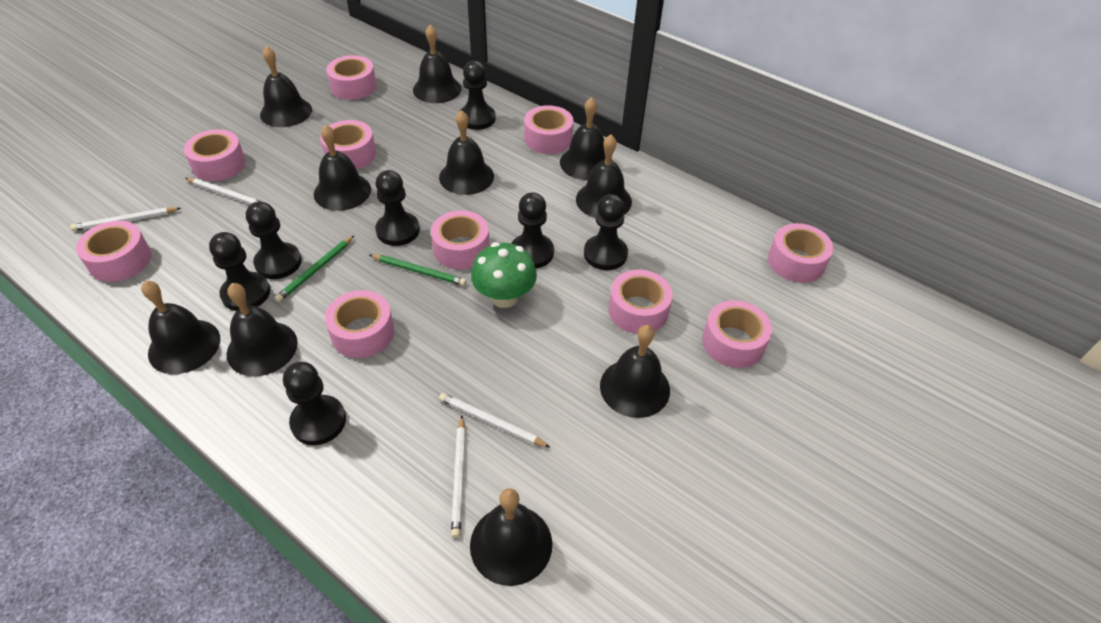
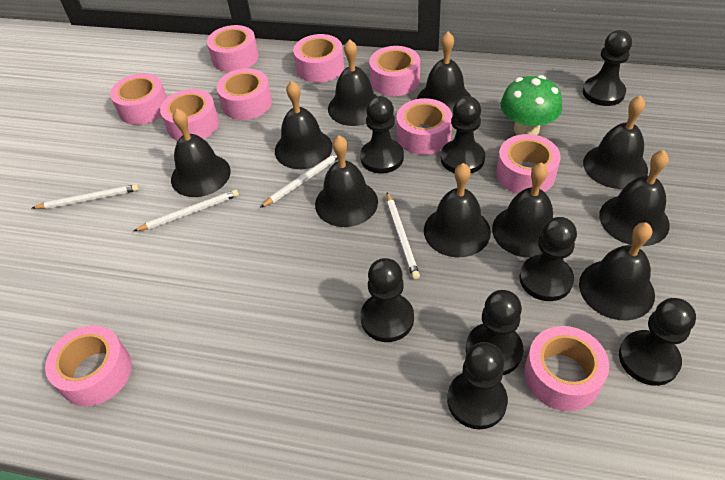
black pawn: [209,232,270,311] [246,201,302,279] [283,362,346,445] [375,170,420,246] [459,61,496,130] [511,192,554,269] [584,194,628,270] = 7 -> [360,96,404,173] [360,258,414,342] [441,96,485,173] [447,342,508,429] [466,290,523,375] [520,217,577,301] [583,30,632,106] [619,298,696,386] = 8
green pencil: [275,236,354,302] [370,254,467,286] = 2 -> none = 0

